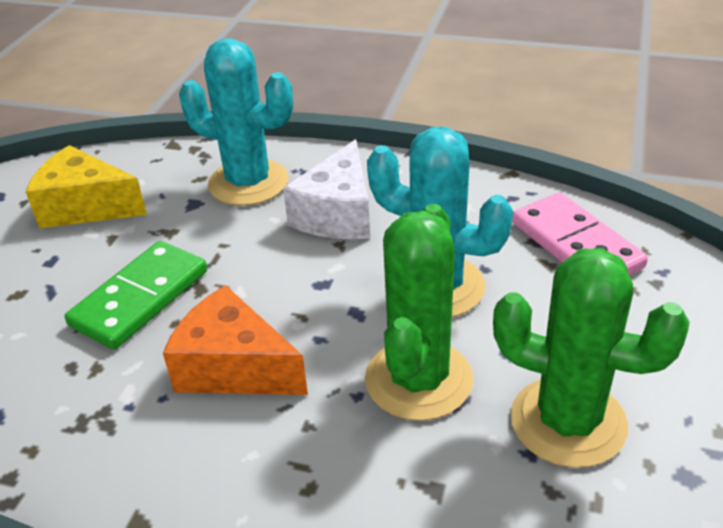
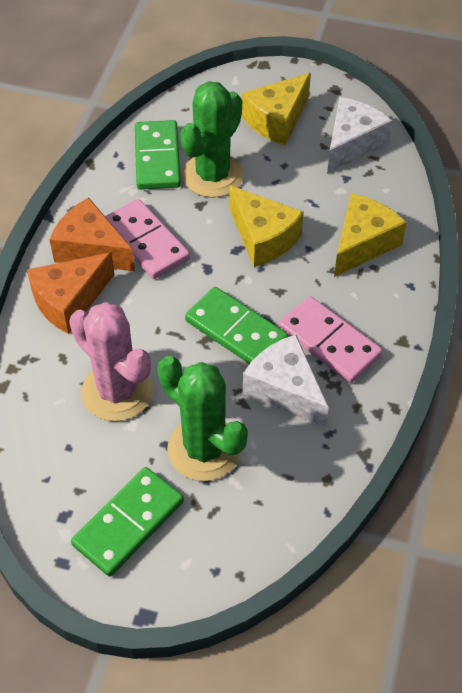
green domino: [65,241,207,349] = 1 -> [71,467,184,577] [135,120,181,190] [185,287,289,364] = 3
orange cheese: [163,285,308,395] = 1 -> [27,252,114,334] [49,198,135,271] = 2
pink cactus: none = 0 -> [69,302,153,421] = 1
pink domino: [512,193,648,275] = 1 -> [105,199,190,279] [279,296,382,383] = 2
turquoise cactus: [179,38,293,206] [367,127,513,317] = 2 -> none = 0
white cheese: [283,139,370,239] = 1 -> [243,334,329,427] [327,97,392,174] = 2
yellow cheese: [26,145,147,228] = 1 -> [229,185,304,267] [242,73,311,146] [334,193,407,277] = 3

